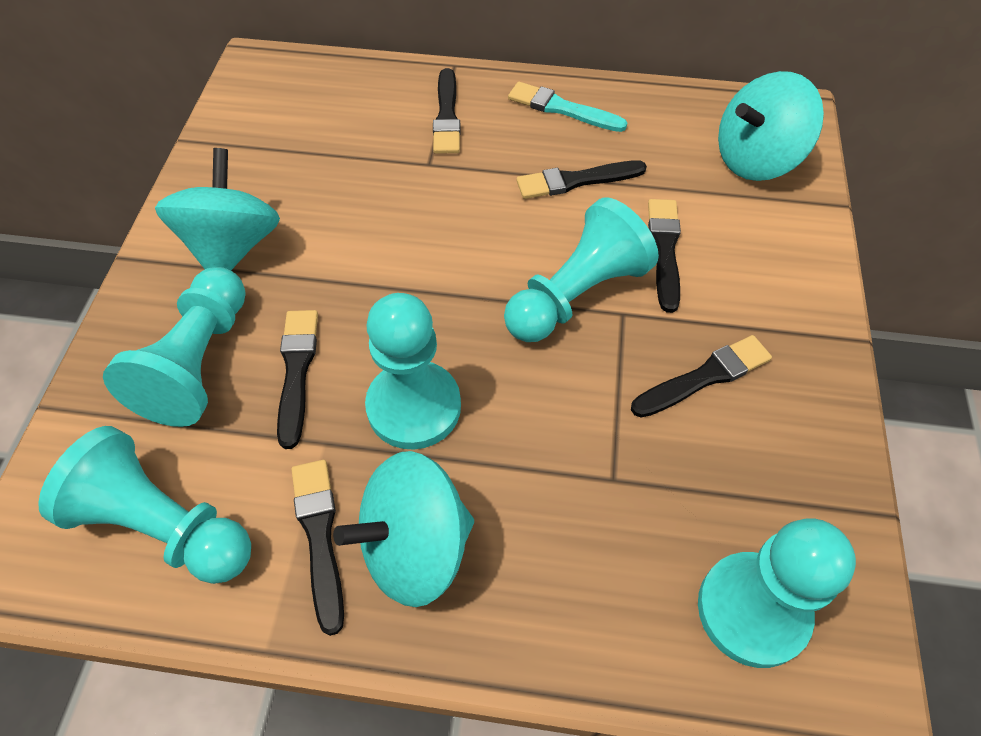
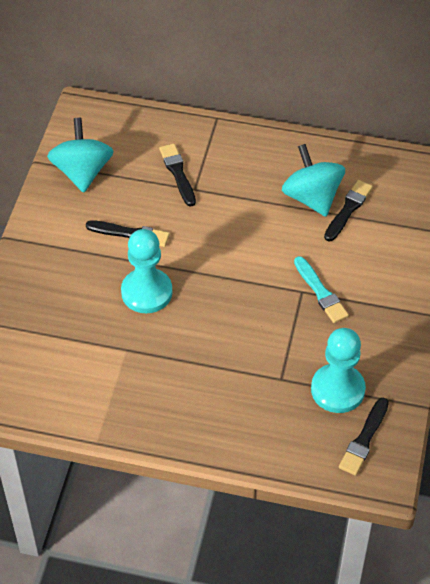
black brush: [277,310,318,449] [291,460,344,636] [433,68,461,154] [516,160,647,199] [631,335,772,418] [648,199,681,313] = 6 -> [86,220,170,247] [159,143,196,207] [324,180,373,241] [339,398,389,476] = 4
turquoise pawn: [38,426,251,584] [103,267,245,427] [365,293,461,449] [504,197,659,342] [698,518,856,668] = 5 -> [121,229,173,313] [311,328,366,413] = 2
turquoise spinning top: [155,148,280,270] [333,451,474,607] [718,71,824,181] = 3 -> [47,118,114,193] [282,144,345,217] = 2

